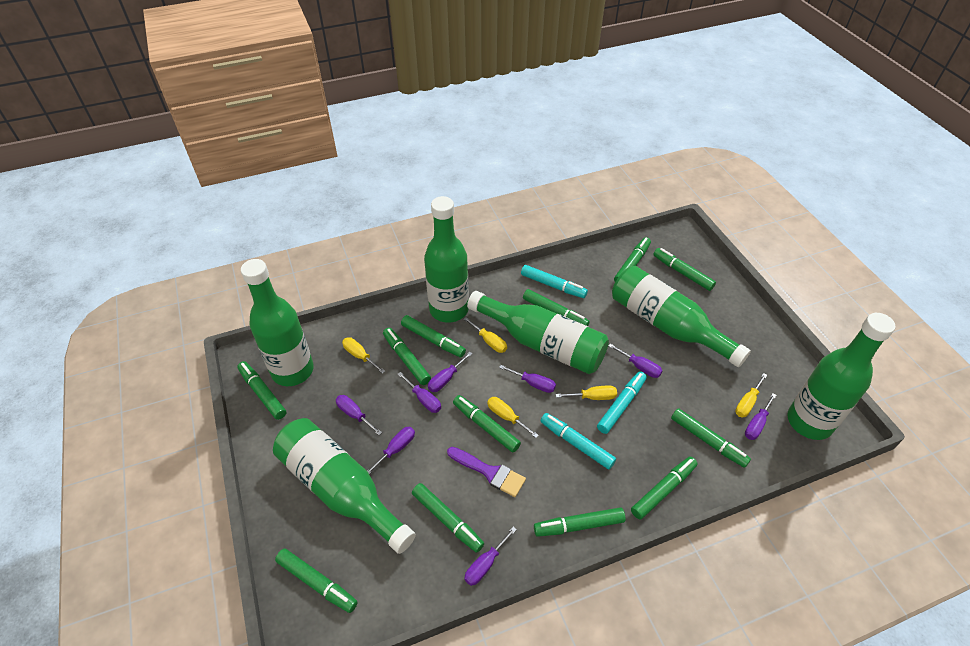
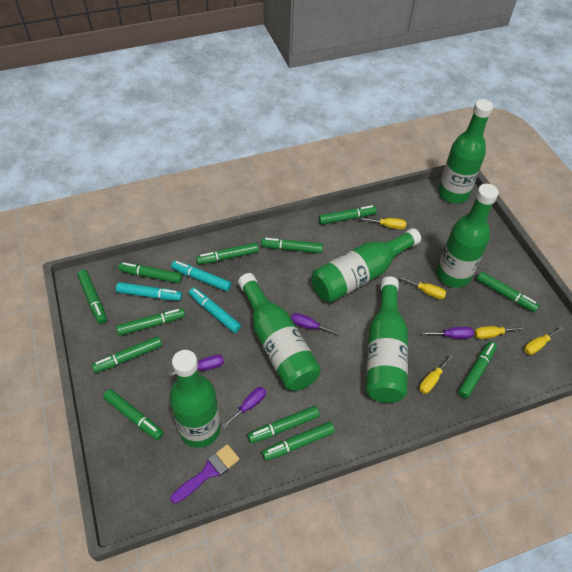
purple screwdriver: [336,395,382,435] [367,427,415,474] [397,372,441,413] [428,352,472,392] [464,527,517,586] [499,365,556,393] [609,344,662,378] [745,393,776,440] = 8 -> [170,355,224,376] [222,387,266,428] [291,313,341,336] [422,327,474,339] = 4

